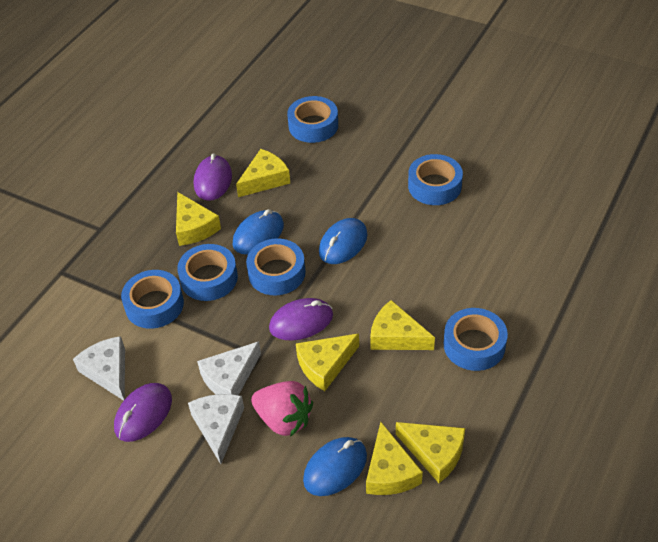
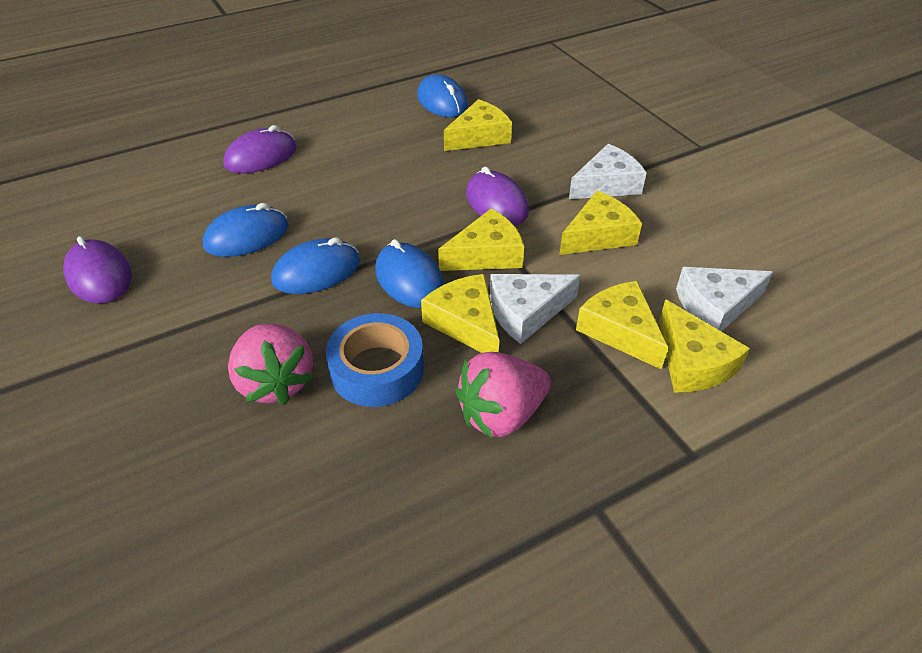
blue mouse: [233,209,284,255] [303,437,367,496] [319,218,368,264] = 3 -> [202,203,289,257] [271,237,360,294] [375,239,444,308] [417,74,468,117] = 4
blue tape: [121,270,184,329] [177,244,238,301] [246,239,305,295] [287,96,338,143] [408,154,463,205] [444,308,508,371] = 6 -> [326,313,424,407] = 1
pink strawberry: [251,381,313,437] = 1 -> [228,324,314,405] [455,352,551,438] = 2

